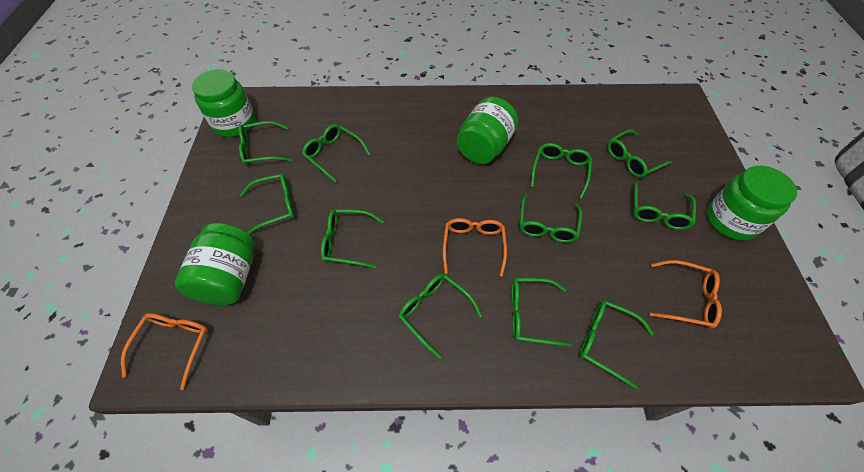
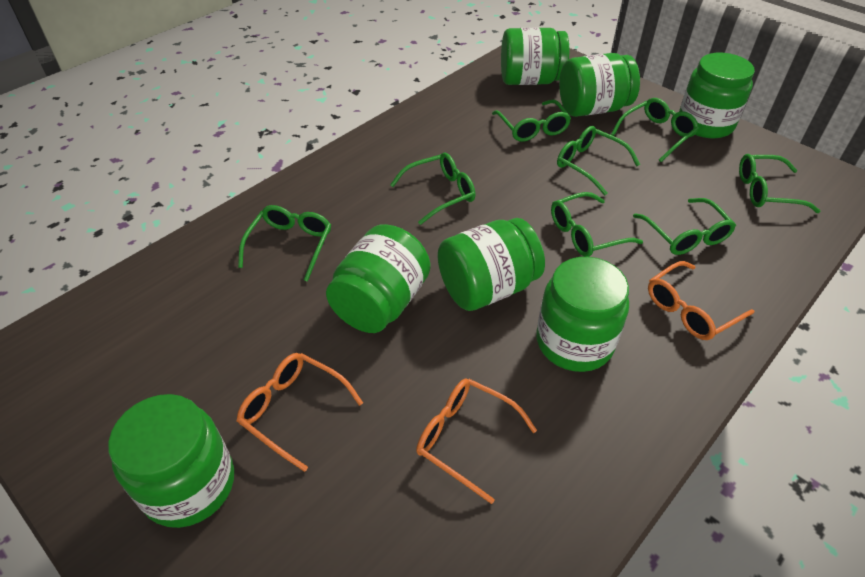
green glasses: [239,121,292,166] [240,173,295,234] [302,124,370,183] [321,209,384,268] [398,274,482,359] [511,278,572,347] [520,194,582,243] [531,143,592,199] [579,300,654,389] [607,130,672,178] [633,181,696,230] = 11 -> [238,205,331,282] [390,152,475,225] [492,100,571,142] [551,192,643,257] [557,126,640,196] [611,98,699,162] [633,198,736,255] [739,154,820,213] = 8
green jar: [175,223,254,305] [192,70,255,137] [457,97,518,164] [707,166,797,240] = 4 -> [108,394,234,528] [326,224,430,333] [438,218,545,311] [501,28,569,85] [536,257,629,372] [559,53,640,117] [679,53,755,138] = 7

